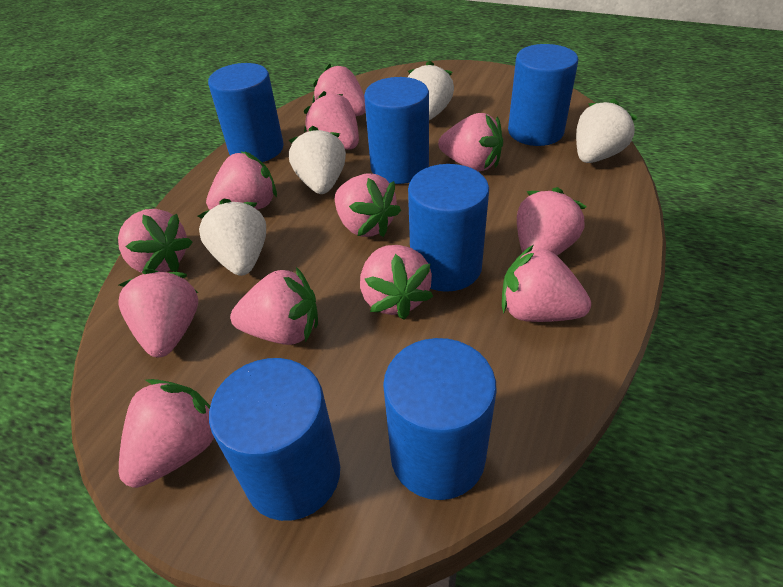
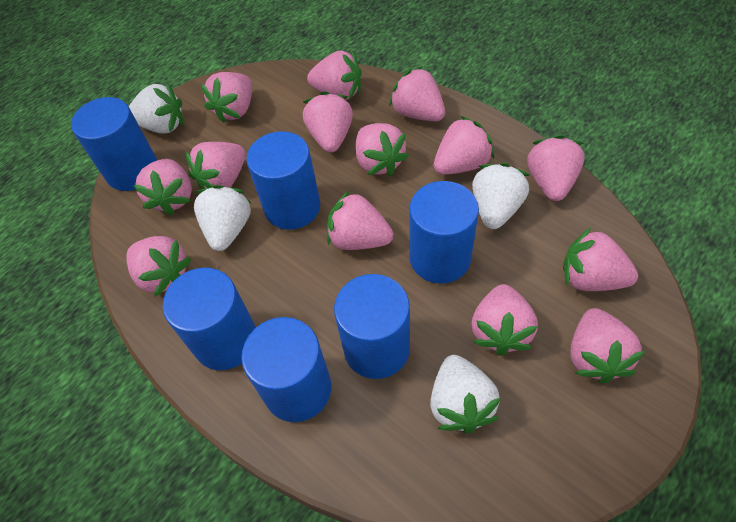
pink strawberry: [118,209,193,273] [118,269,198,357] [119,379,214,488] [206,151,277,210] [230,267,318,345] [304,91,359,150] [312,64,366,116] [335,173,401,237] [360,245,433,320] [438,113,503,171] [502,245,591,322] [517,187,587,255] = 12 -> [126,236,191,297] [133,159,192,215] [186,142,245,189] [201,72,252,123] [303,91,353,152] [307,50,362,100] [327,190,393,250] [356,123,409,176] [389,66,445,122] [433,116,494,175] [472,284,538,356] [527,135,585,201] [563,227,638,291] [570,308,645,384] = 14

